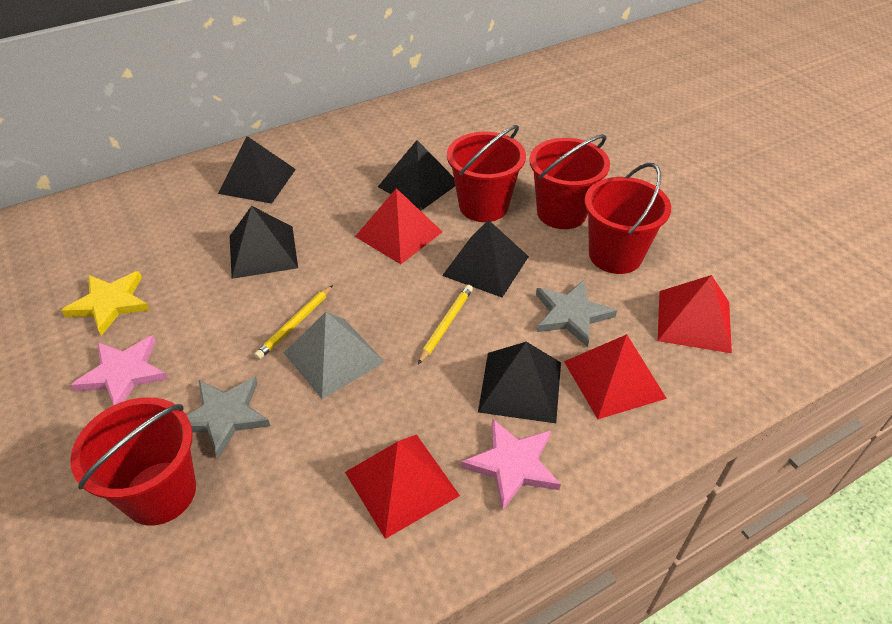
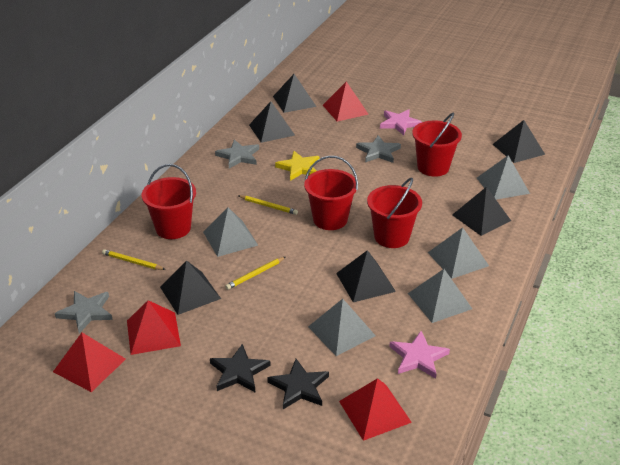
black pyramid: [218,136,296,204] [230,206,298,279] [378,140,455,211] [442,220,529,297] [478,342,561,423] = 5 -> [160,260,221,315] [249,101,295,143] [273,74,316,113] [336,250,396,302] [452,187,511,236] [493,120,545,163] = 6
black star: none = 0 -> [210,344,271,392] [267,359,329,409] = 2
grey pyramid: [284,312,385,399] = 1 -> [203,207,258,257] [308,299,376,356] [408,269,472,323] [428,227,489,279] [477,156,530,200] = 5
grey star: [187,376,270,458] [536,280,617,347] = 2 -> [55,291,113,333] [215,140,259,169] [356,135,401,163] = 3
yellow pencil: [254,285,333,360] [418,285,473,364] = 2 -> [102,249,166,270] [225,257,285,290] [238,195,298,215] = 3

